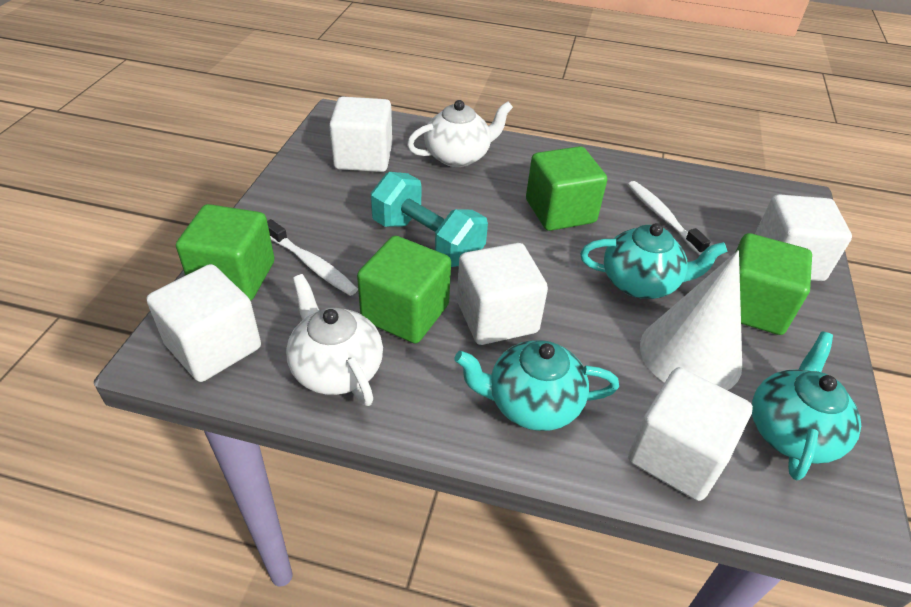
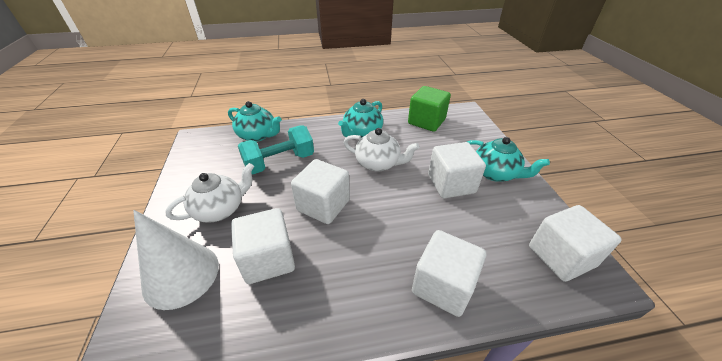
green cube: [176,204,274,301] [357,236,451,343] [526,146,607,231] [736,233,812,335] = 4 -> [408,86,451,132] = 1
white toothbrush: [267,219,358,296] [628,181,711,255] = 2 -> none = 0

